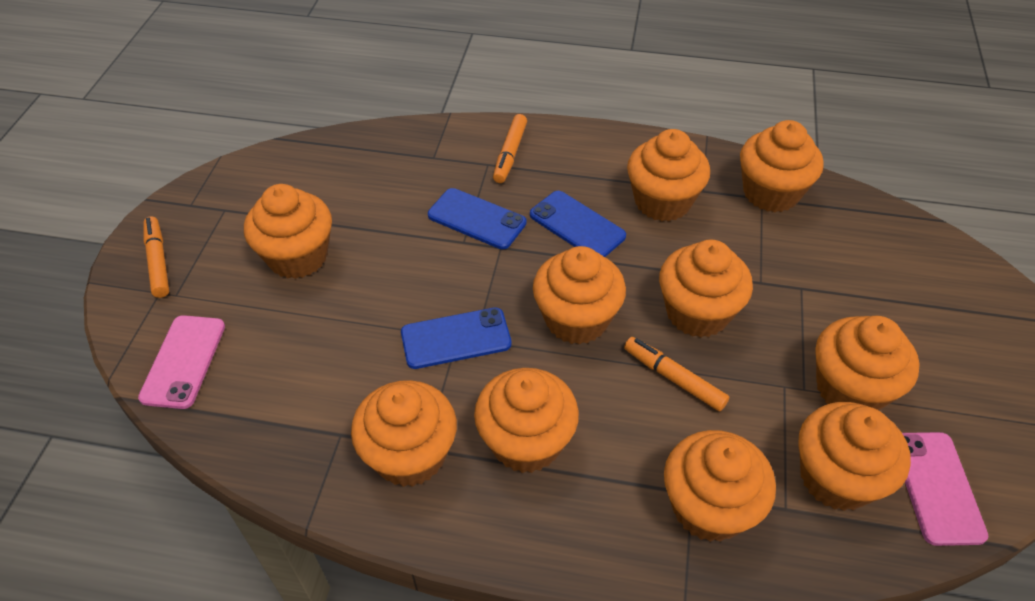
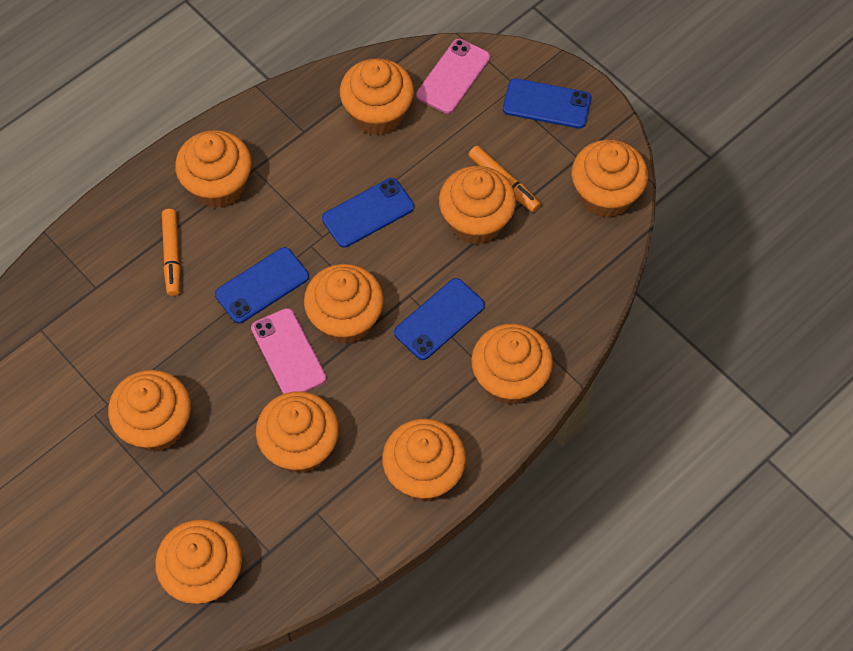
blue phone: [401,307,511,369] [428,188,526,249] [530,191,626,257] = 3 -> [215,247,309,323] [322,178,414,248] [394,278,485,360] [503,78,591,128] = 4
orange marker: [144,216,169,298] [493,114,527,183] [624,337,729,411] = 3 -> [162,209,180,296] [468,146,541,212] = 2

